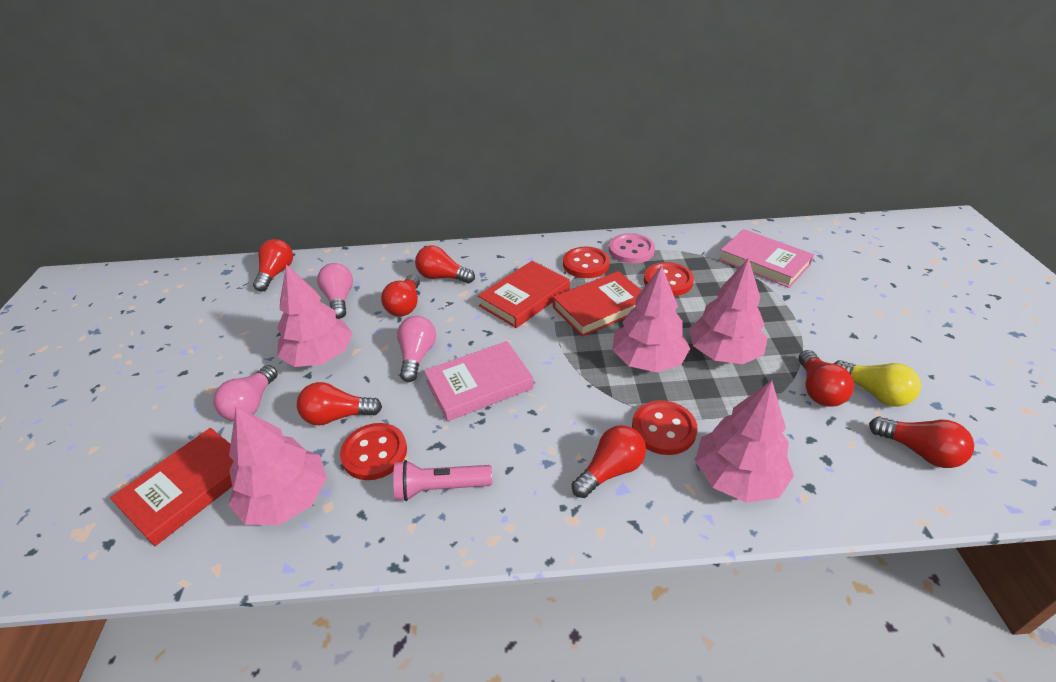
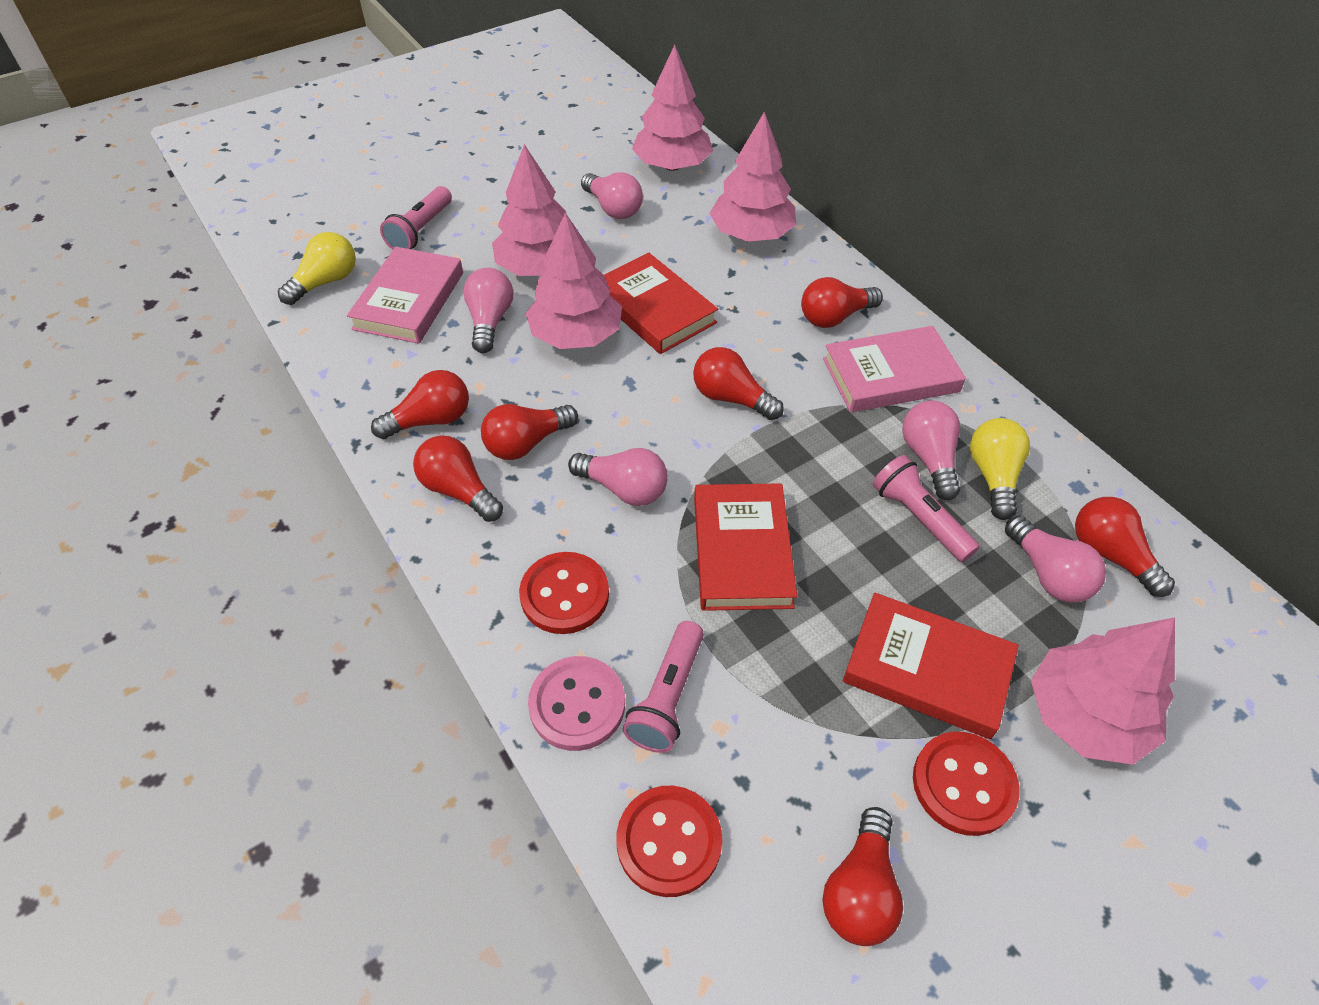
pink flashlight: [393,460,492,501] = 1 -> [380,186,452,249] [623,621,704,753] [873,455,980,562] = 3
pink light bulb: [213,365,277,421] [317,263,353,319] [397,316,436,382] = 3 -> [463,268,513,353] [568,448,668,506] [581,172,643,219] [902,400,960,500] [1005,516,1106,603] = 5
red button: [340,423,407,480] [563,247,610,278] [632,400,698,455] [644,262,694,296] = 4 -> [519,552,609,634] [616,786,722,897] [913,732,1019,836] = 3
yellow light bulb: [834,360,921,407] = 1 -> [278,232,356,305] [970,418,1030,520] = 2

